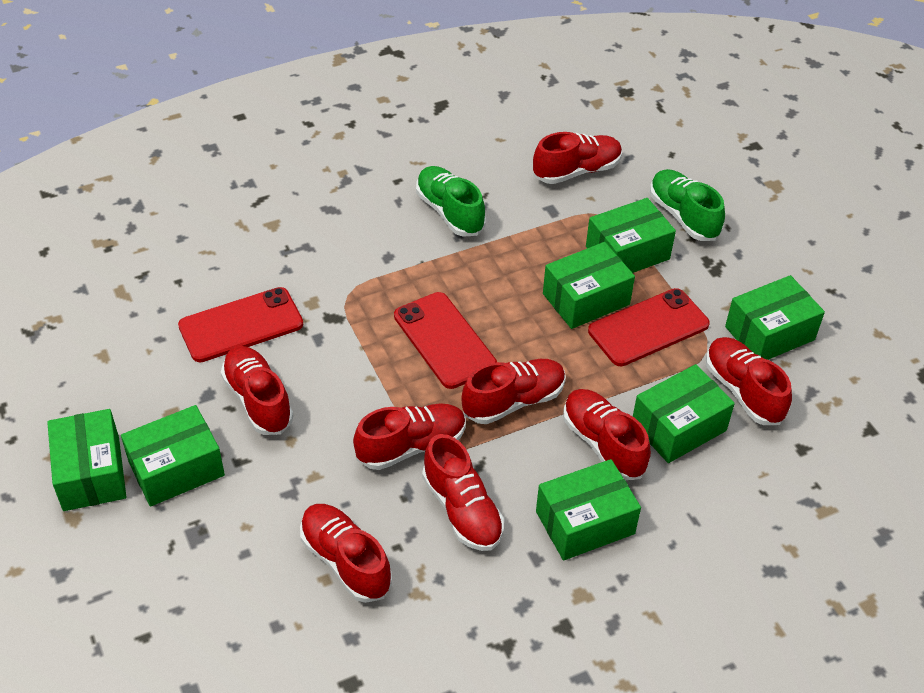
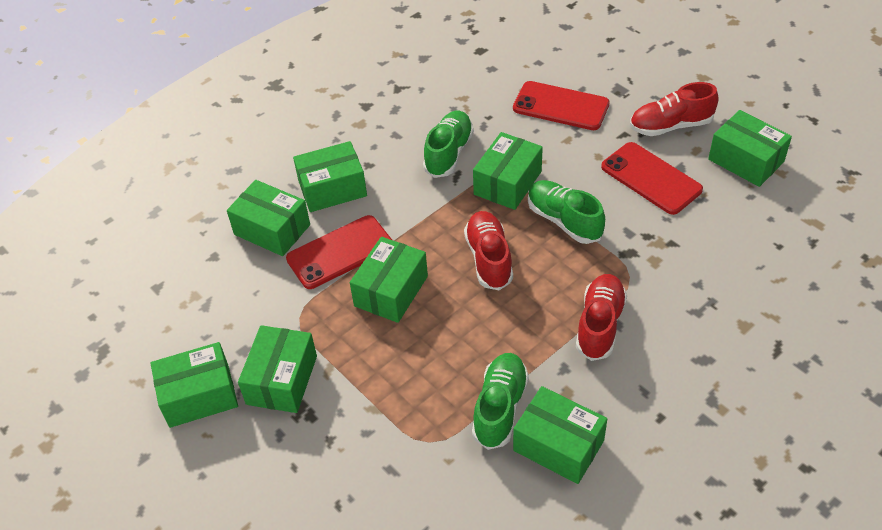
green box: [47,409,126,511] [121,405,225,507] [536,459,641,560] [543,242,635,329] [586,198,676,273] [633,364,735,463] [725,275,825,360] = 7 -> [151,342,238,428] [227,180,310,256] [238,325,317,413] [293,141,367,212] [350,237,428,323] [473,132,543,210] [513,386,607,484] [708,110,792,187] = 8
green shoe: [416,166,486,237] [650,169,725,241] = 2 -> [423,111,474,178] [472,353,529,450] [528,180,605,244] = 3
red shoe: [221,346,293,435] [300,504,392,603] [353,403,466,470] [422,434,504,551] [461,359,566,424] [533,132,622,184] [563,389,651,480] [706,337,792,425] = 8 -> [464,211,513,290] [576,274,627,361] [630,82,719,136] = 3

